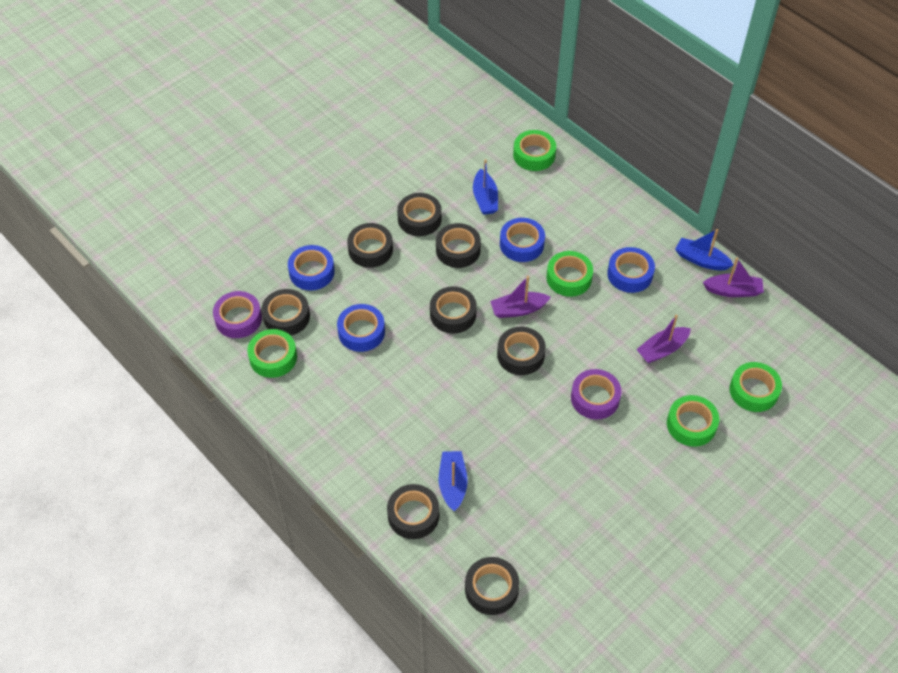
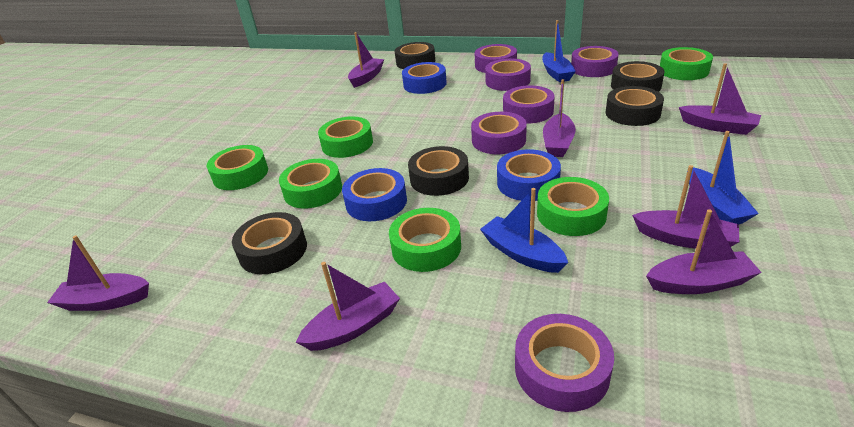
black tape: [261,289,310,336] [347,223,393,268] [387,484,439,539] [397,193,442,236] [430,286,477,334] [436,223,481,268] [465,557,520,615] [497,327,546,375] = 8 -> [232,212,307,274] [395,42,435,69] [408,146,469,196] [606,86,664,126] [611,61,665,92] = 5
blue tape: [288,245,335,291] [337,304,385,352] [500,218,545,262] [607,247,655,293] = 4 -> [342,168,407,221] [402,62,447,94] [497,149,561,201] = 3
green tape: [247,329,297,378] [513,130,556,171] [546,251,593,297] [667,395,719,447] [729,362,782,412] = 5 -> [207,145,268,190] [279,159,342,209] [318,116,373,158] [389,208,461,272] [537,177,609,236] [660,47,713,80] = 6
purple boat: [490,276,551,318] [636,315,691,364] [703,258,764,297] = 3 -> [47,235,149,311] [296,262,400,351] [348,32,384,88] [543,79,576,157] [632,165,739,249] [646,209,762,294] [679,63,761,135] = 7
purple tape: [213,291,262,338] [571,369,622,420] = 2 -> [471,112,527,154] [475,44,517,73] [485,58,531,91] [503,85,555,123] [515,314,614,412] [571,46,619,77] = 6

